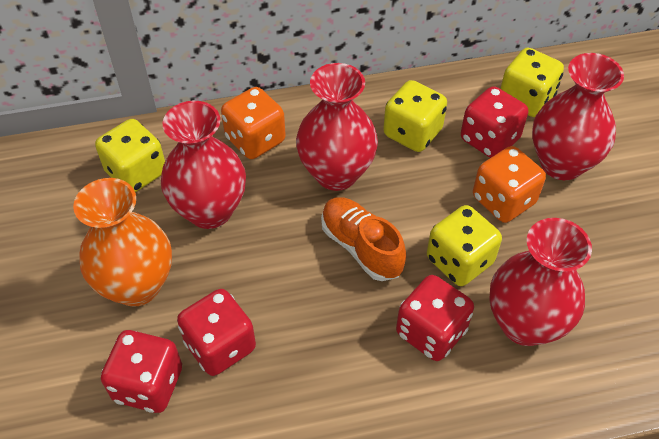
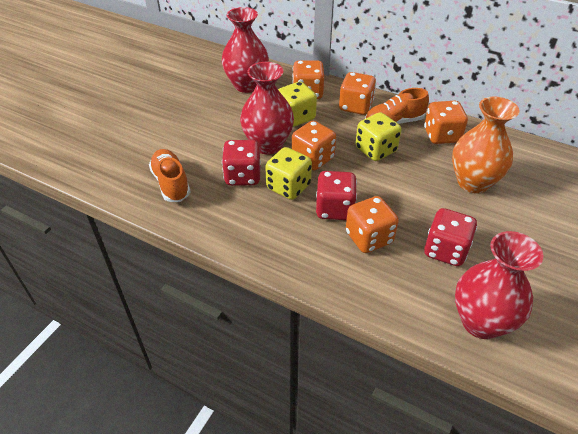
orange dice: [221,87,286,159] [473,146,546,223] = 2 -> [292,60,324,99] [292,121,336,171] [339,72,376,115] [346,196,399,253] [424,101,468,144] = 5
orange shoe: [321,197,406,281] = 1 -> [149,149,191,202] [365,88,429,124] = 2
red dice: [101,330,182,413] [177,289,256,376] [396,275,474,361] [461,86,529,158] = 4 -> [222,140,261,186] [316,171,357,220] [424,208,477,266] = 3
red vase: [161,101,246,229] [296,63,378,191] [489,218,592,346] [532,53,624,180] = 4 -> [222,7,269,93] [240,62,294,155] [455,231,543,339] = 3
yellow dice: [95,119,165,192] [383,80,447,152] [427,205,502,286] [500,48,564,117] = 4 -> [265,147,312,200] [278,82,317,127] [356,112,401,161] = 3

